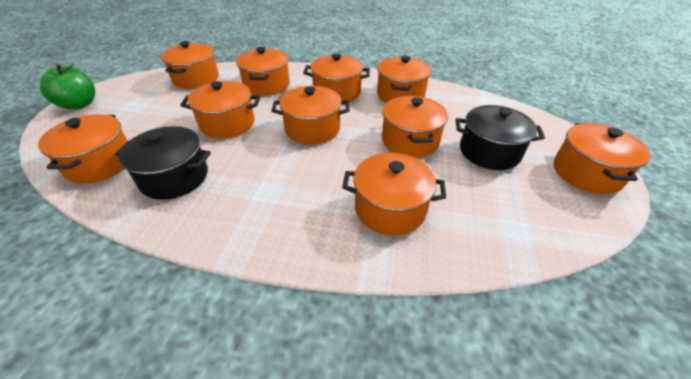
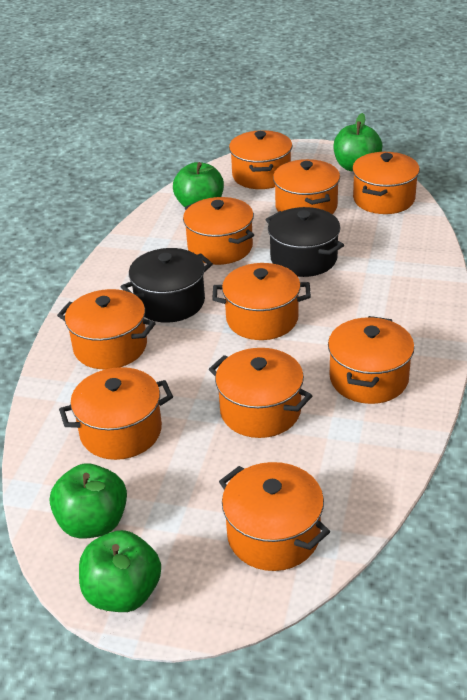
green apple: [40,63,95,110] = 1 -> [50,463,127,539] [79,530,161,612] [173,162,224,207] [334,113,383,172] = 4

